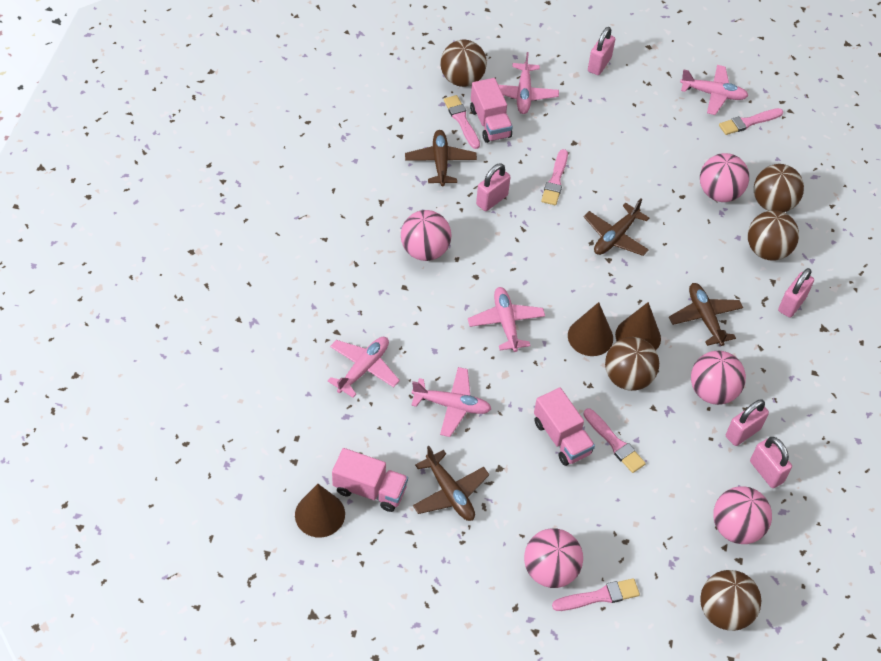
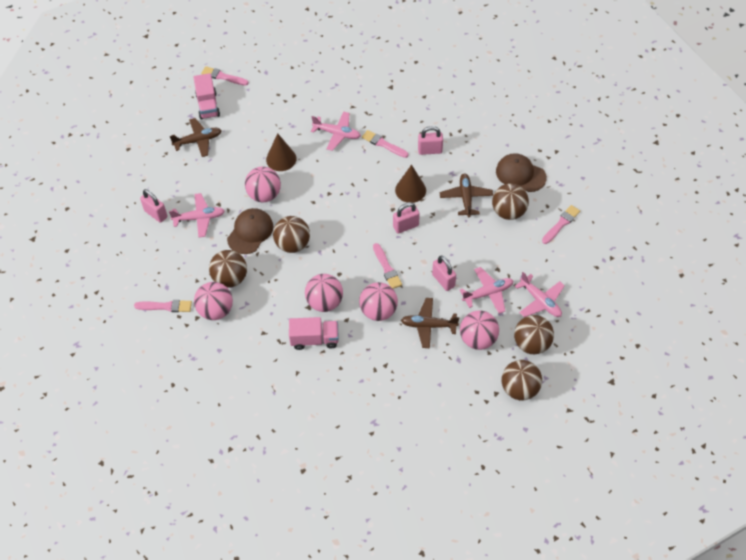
brown cap: none = 0 -> [227,208,274,254] [496,153,547,192] = 2
brown cone: [295,484,345,537] [568,302,613,356] [615,302,661,350] = 3 -> [266,133,296,171] [395,165,426,203] = 2
brown plane: [405,130,477,186] [413,446,489,521] [584,199,649,256] [669,283,743,346] = 4 -> [170,118,222,157] [401,298,460,348] [440,173,493,217] = 3
pink padlock: [476,163,510,211] [588,27,615,75] [726,399,769,446] [750,437,792,488] [778,268,814,318] = 5 -> [140,189,168,223] [393,202,420,234] [418,126,443,155] [432,255,456,291] = 4
pink plane: [328,337,400,398] [411,367,491,437] [468,287,545,352] [499,52,559,114] [680,65,748,115] = 5 -> [169,193,225,237] [311,111,361,151] [460,267,513,314] [515,272,565,317] = 4
pink truck: [332,448,408,512] [470,78,513,143] [534,387,595,466] = 3 -> [194,73,220,120] [289,317,339,350] = 2

